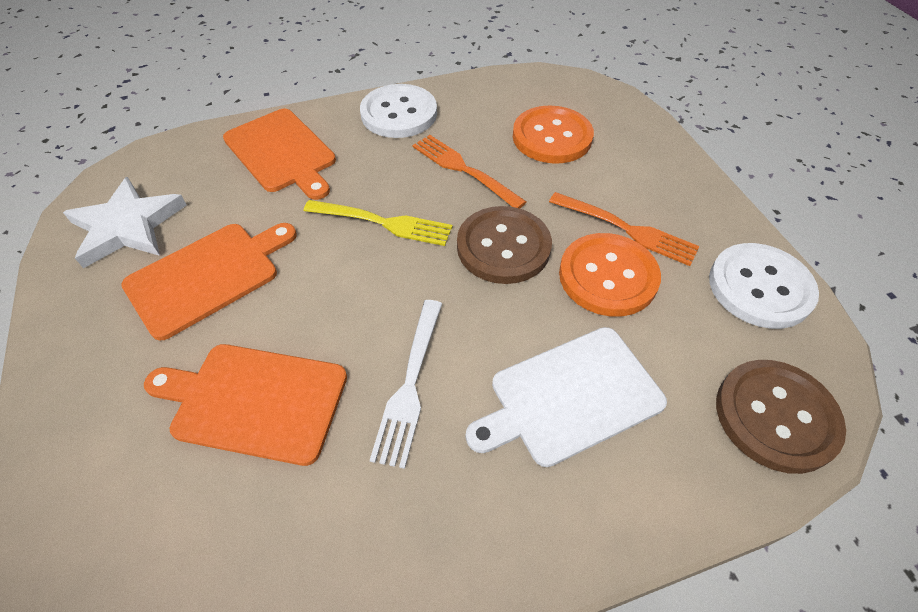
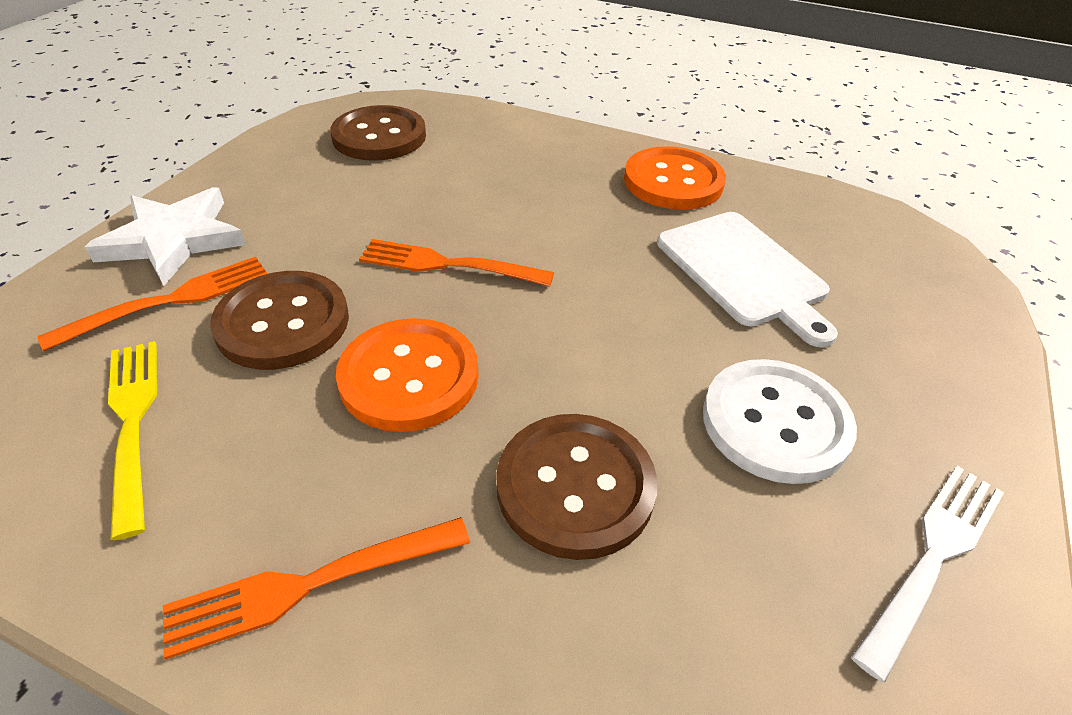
brown button: [457,206,552,284] [716,360,846,474] = 2 -> [210,271,349,370] [330,105,426,161] [496,414,657,560] = 3
orange cutting board: [121,223,297,341] [144,344,347,466] [223,109,336,200] = 3 -> none = 0
orange fork: [412,135,526,209] [549,192,700,266] = 2 -> [38,257,268,351] [163,517,470,660] [359,239,554,286] = 3
white button: [360,84,437,138] [709,243,819,329] = 2 -> [703,359,857,484] = 1

